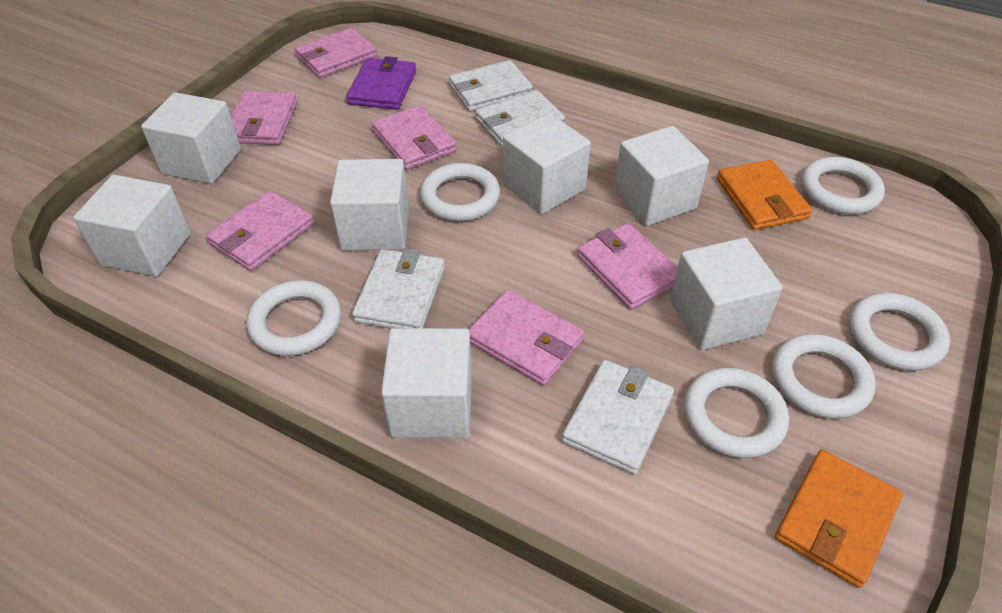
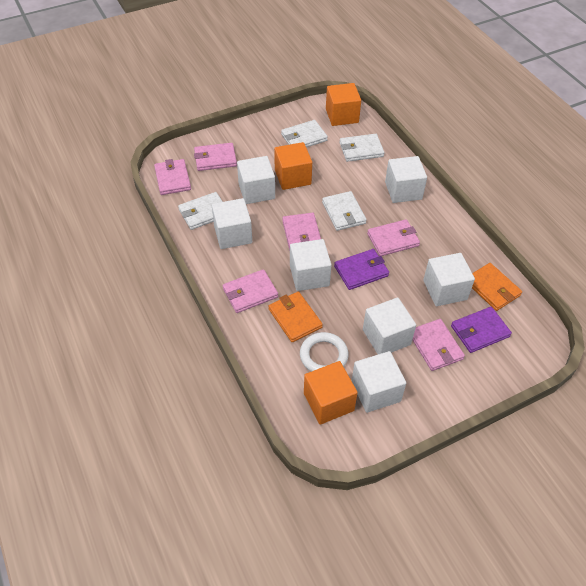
orange cube: none = 0 -> [274,142,312,190] [304,361,358,425] [326,83,361,126] = 3
purple wallet: [346,56,416,110] = 1 -> [334,249,389,290] [451,307,512,353] = 2
white ring: [247,280,341,356] [420,163,500,221] [684,367,789,458] [772,334,876,419] [801,157,885,214] [849,293,950,371] = 6 -> [300,332,349,372] = 1

